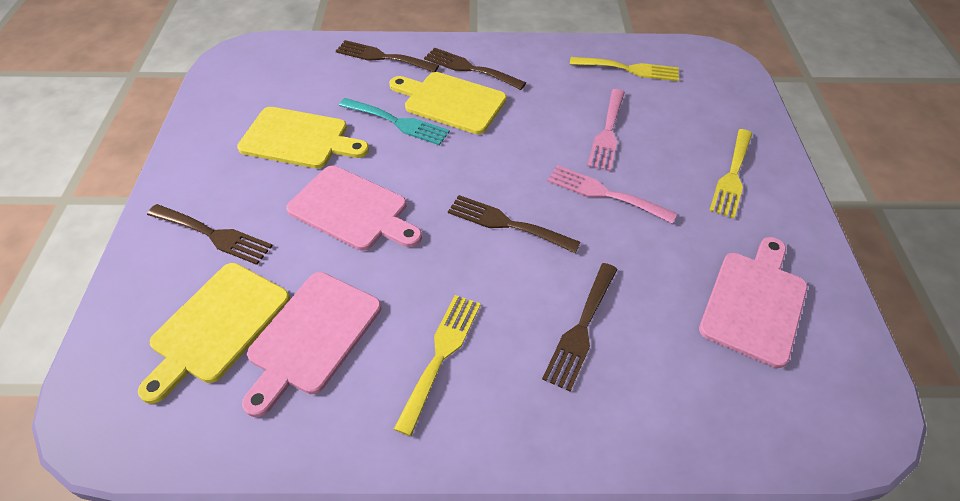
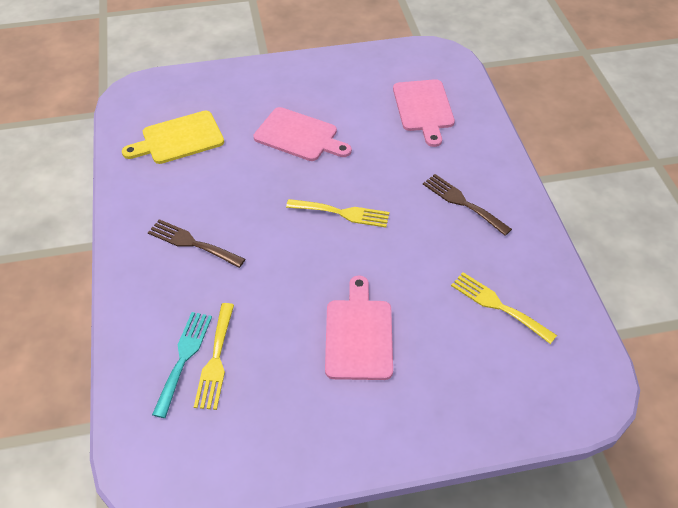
brown fork: [147,204,273,265] [336,40,439,72] [424,48,526,90] [448,195,581,253] [542,263,618,391] = 5 -> [148,219,245,268] [423,174,512,236] = 2
pink fork: [547,165,677,223] [587,89,625,171] = 2 -> none = 0
yellow cutting board: [138,263,290,404] [237,107,369,169] [389,72,507,134] = 3 -> [122,111,224,164] = 1

